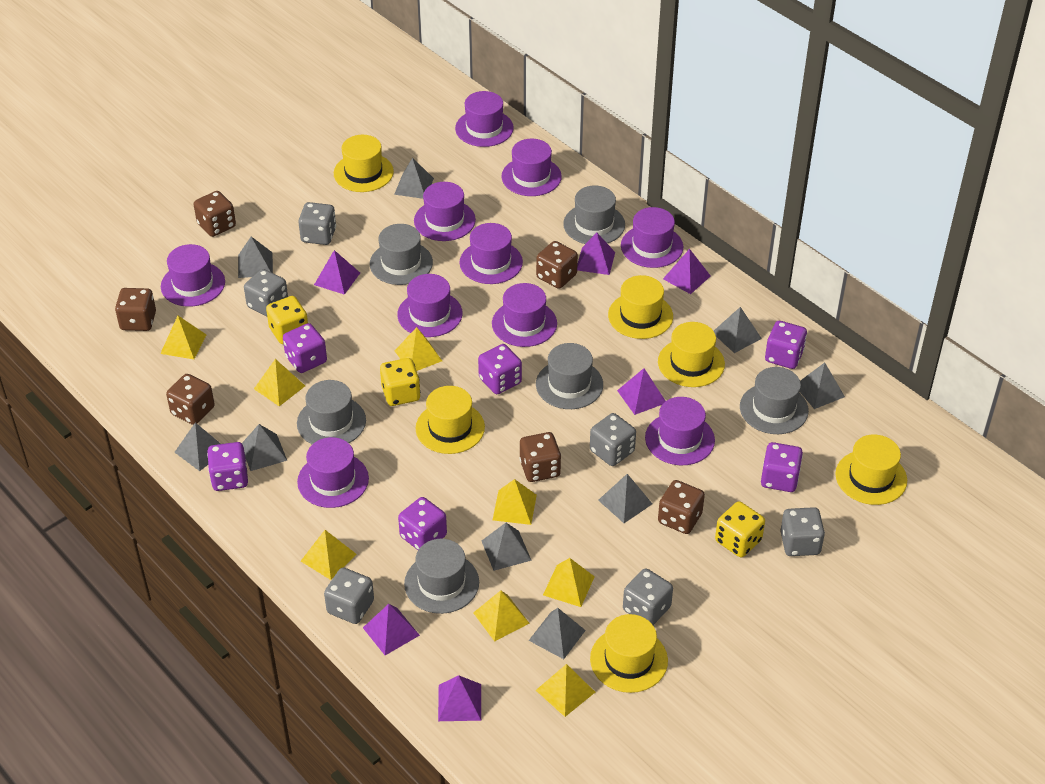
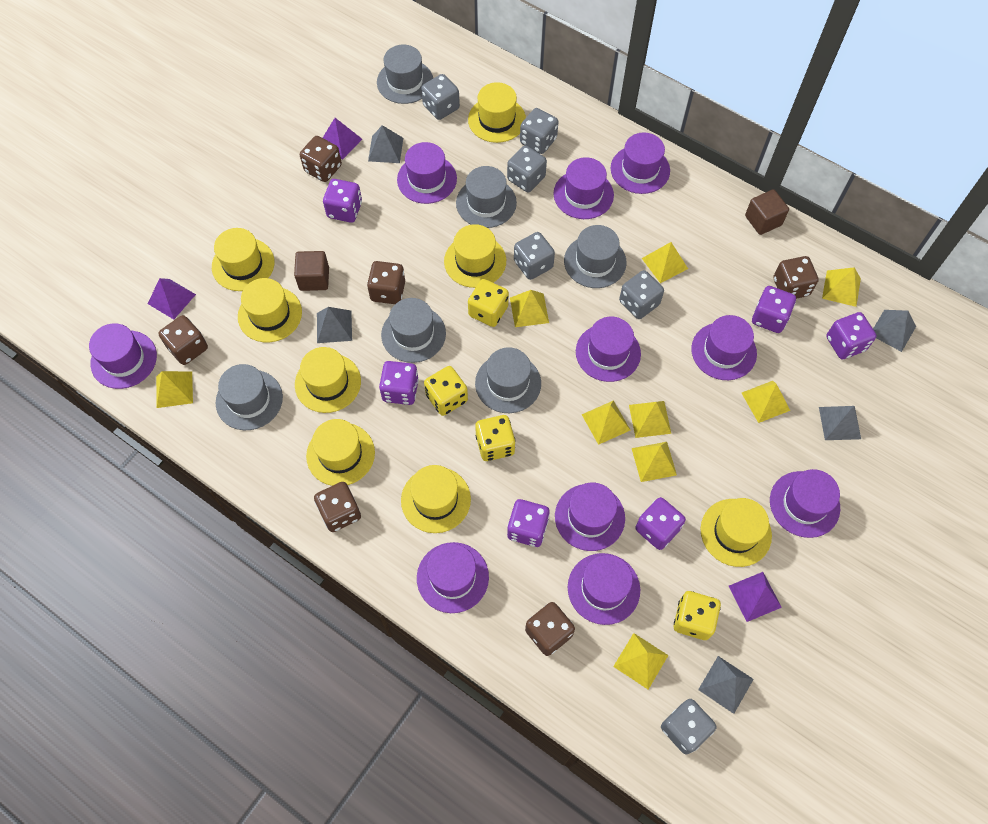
brown cube: none = 0 -> [294,251,329,291] [745,189,789,235] = 2
grey pyramid: [174,422,221,471] [238,237,273,278] [242,424,287,471] [394,158,434,199] [482,523,532,571] [529,608,586,659] [598,474,652,523] [714,307,762,353] [800,362,845,409] = 9 -> [317,307,352,343] [368,125,403,163] [698,656,754,714] [819,406,861,440] [873,310,916,352] = 5
purple pyramid: [314,250,360,295] [363,604,420,655] [438,675,481,721] [577,233,615,275] [617,368,666,415] [663,249,710,294] = 6 -> [148,278,196,319] [323,118,362,160] [729,572,782,622] = 3
yellow dice: [266,296,308,344] [380,358,420,406] [715,501,765,557] = 3 -> [424,366,468,416] [468,279,509,327] [475,415,515,461] [674,591,721,640] = 4
yellow hat: [334,135,394,192] [415,386,485,454] [590,614,668,693] [608,275,673,339] [658,322,725,387] [835,434,907,505] = 6 -> [212,228,274,291] [238,278,302,342] [295,347,361,413] [306,419,375,486] [401,465,471,533] [444,224,506,288] [468,82,526,143] [701,498,772,567] = 8
yellow pyramid: [160,316,206,359] [254,359,305,406] [301,530,357,580] [395,327,442,371] [473,590,529,642] [493,479,537,525] [536,664,595,717] [543,558,595,607] = 8 -> [156,371,193,408] [510,290,549,327] [581,401,630,445] [613,633,668,690] [629,401,671,438] [632,442,677,482] [642,242,688,283] [742,381,790,423] [822,267,861,307] = 9

